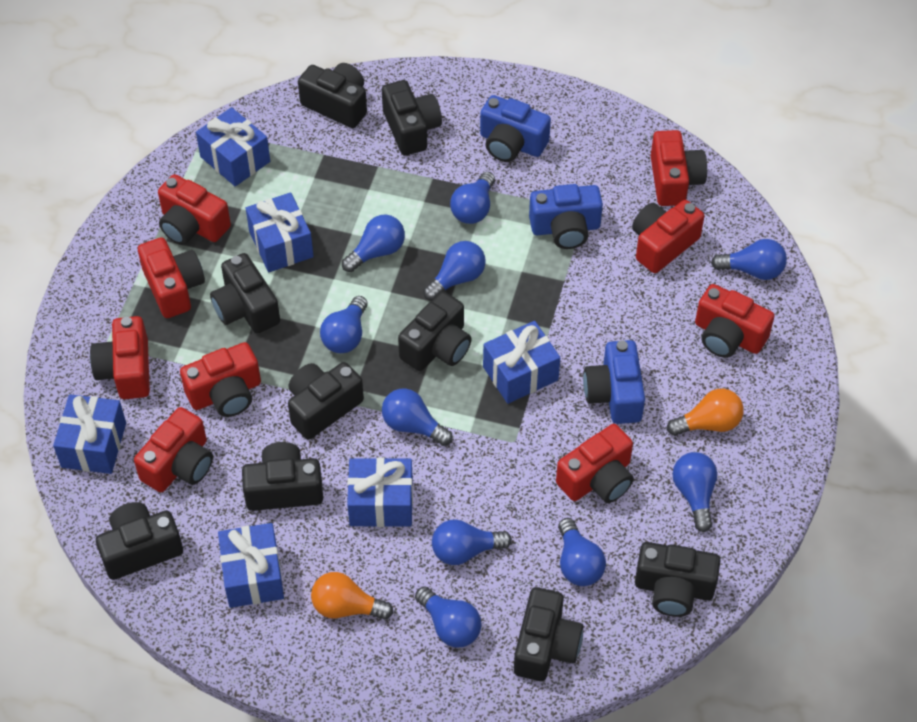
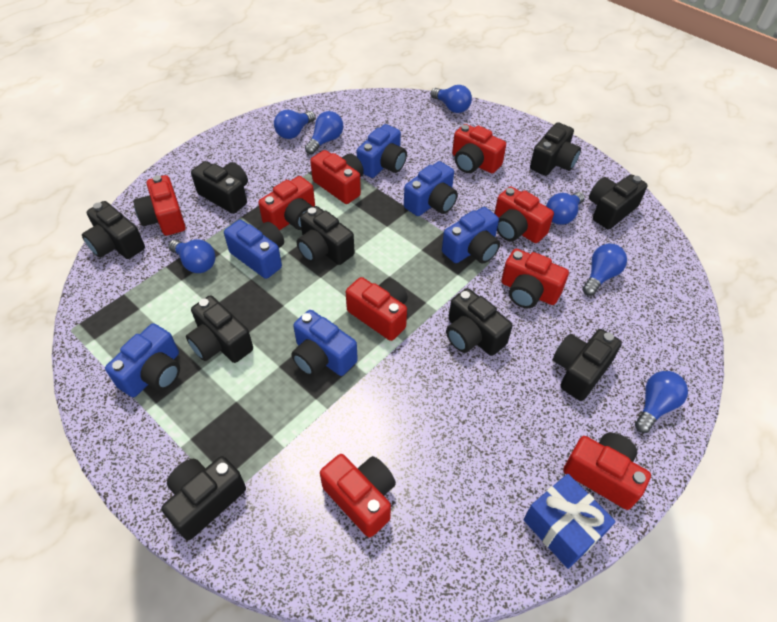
blue camera: [480,95,551,162] [529,184,603,249] [583,340,645,424] = 3 -> [105,323,180,397] [224,220,284,279] [291,310,358,377] [357,124,407,178] [404,161,458,216] [442,207,500,263] = 6
blue gift: [53,394,126,474] [196,107,270,187] [218,523,284,608] [246,192,314,272] [347,458,413,527] [483,321,560,404] = 6 -> [523,474,616,569] = 1
blue light bulb: [320,296,368,353] [342,214,405,272] [382,389,453,446] [415,586,482,648] [423,241,486,300] [432,520,512,565] [450,172,495,224] [558,518,606,586] [673,452,717,532] [711,239,787,280] = 10 -> [168,239,215,273] [274,110,315,139] [305,111,343,154] [431,85,472,113] [546,192,585,225] [583,244,627,296] [635,371,688,433] = 7
orange light bulb: [311,572,393,620] [667,389,744,436] = 2 -> none = 0

